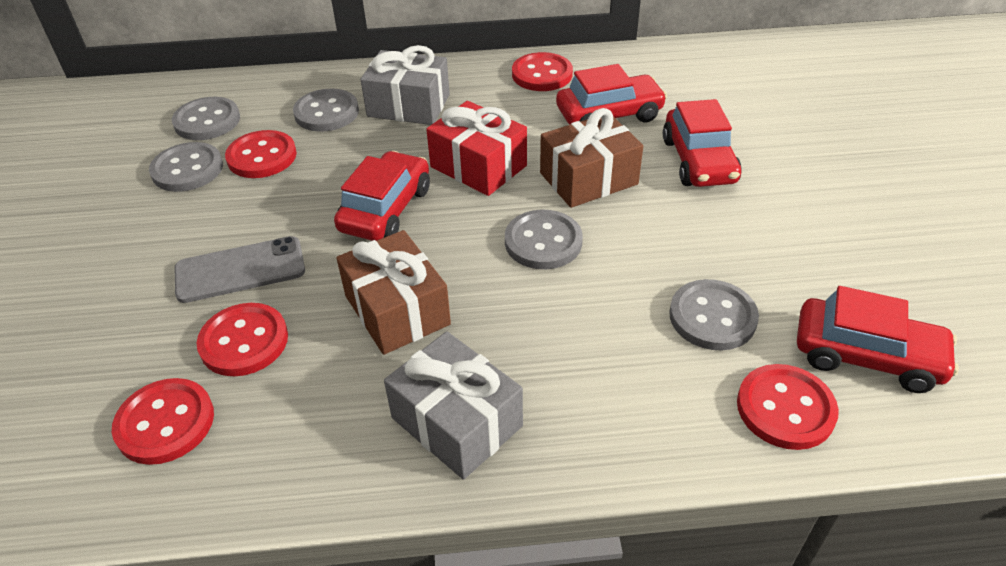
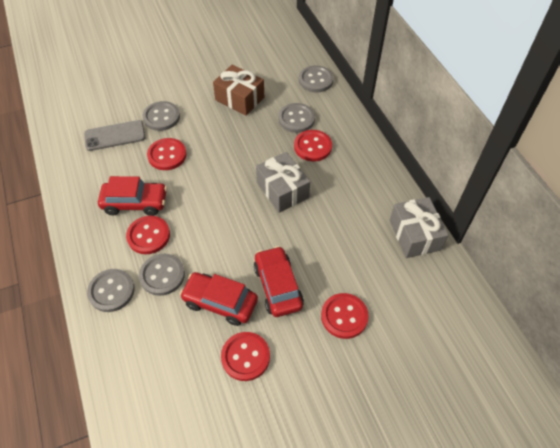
brown gift: [336,230,451,355] [540,108,643,208] = 2 -> [213,65,264,116] = 1
red car: [334,151,430,241] [556,64,667,125] [663,99,742,187] [797,286,959,393] = 4 -> [98,176,167,216] [180,272,258,326] [254,246,304,317] = 3
red gift: [426,101,527,196] = 1 -> none = 0

